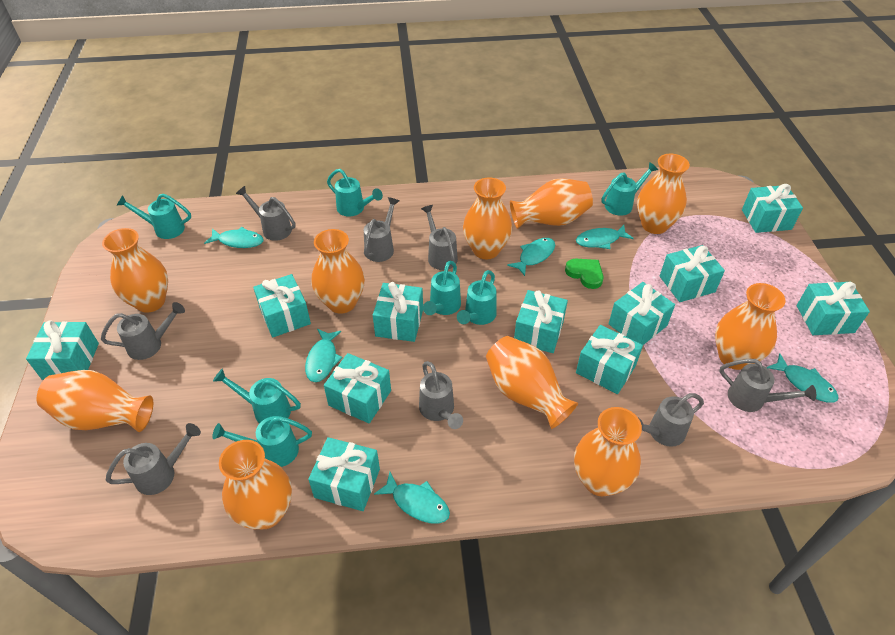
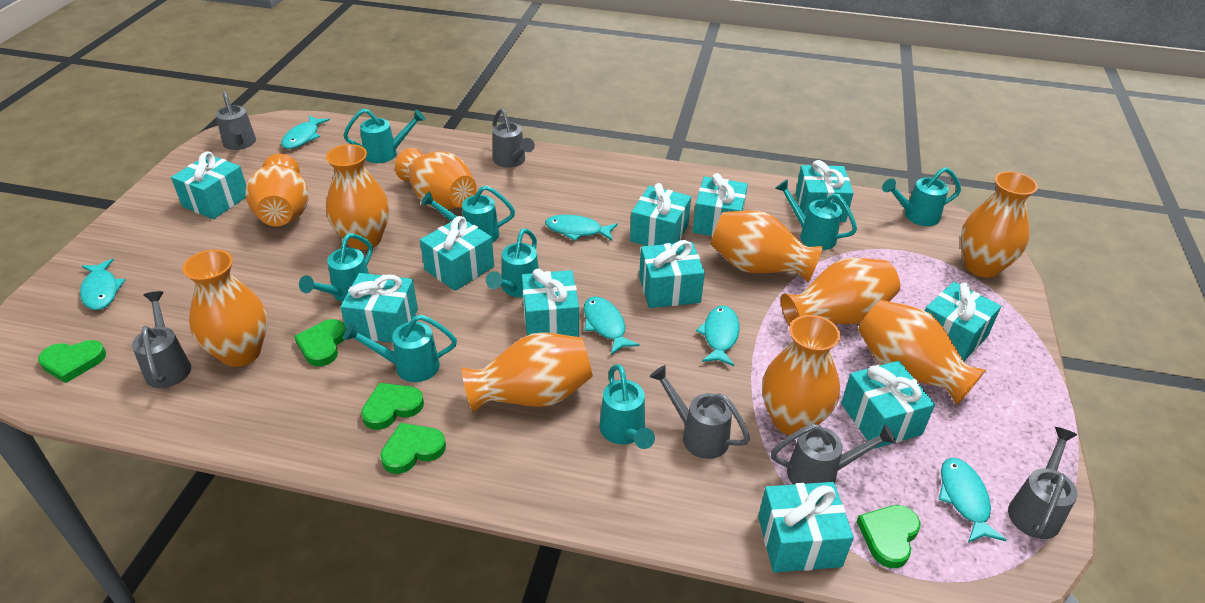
green heart: [565,259,604,289] = 1 -> [38,340,106,383] [294,319,346,366] [361,383,424,430] [380,423,446,474] [856,505,921,568] = 5
grey watering can: [101,302,185,360] [106,423,201,495] [236,186,295,241] [364,197,399,262] [419,361,463,429] [421,205,458,270] [638,393,704,447] [720,359,816,412] = 8 -> [132,291,191,388] [216,91,256,150] [493,108,535,168] [650,365,750,459] [771,424,896,485] [1008,427,1077,539] = 6
turquoise watering can: [116,194,191,239] [212,416,312,467] [213,369,301,424] [327,169,383,216] [423,261,461,315] [457,270,497,325] [601,162,658,215] = 7 -> [299,233,373,302] [343,109,425,163] [343,315,457,382] [421,186,515,243] [486,228,539,297] [599,364,655,449] [775,179,857,250] [882,167,961,226] = 8

